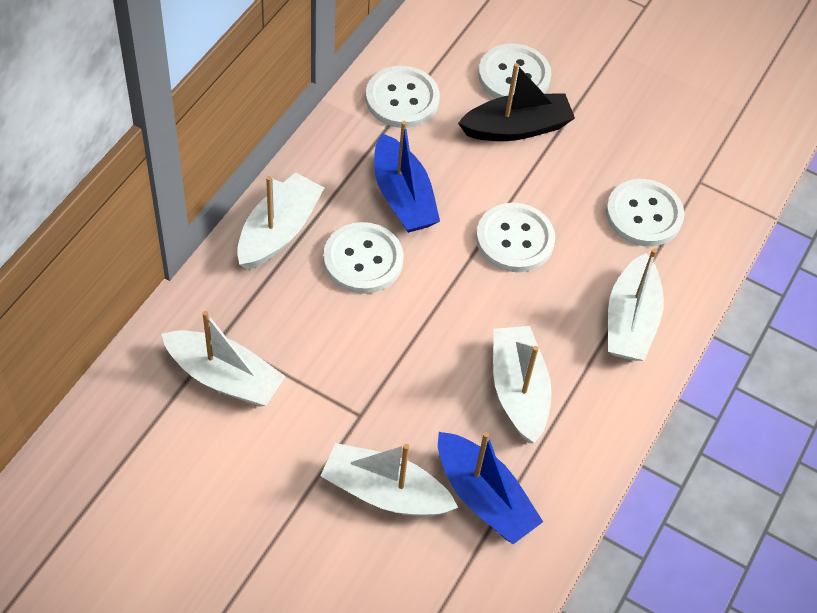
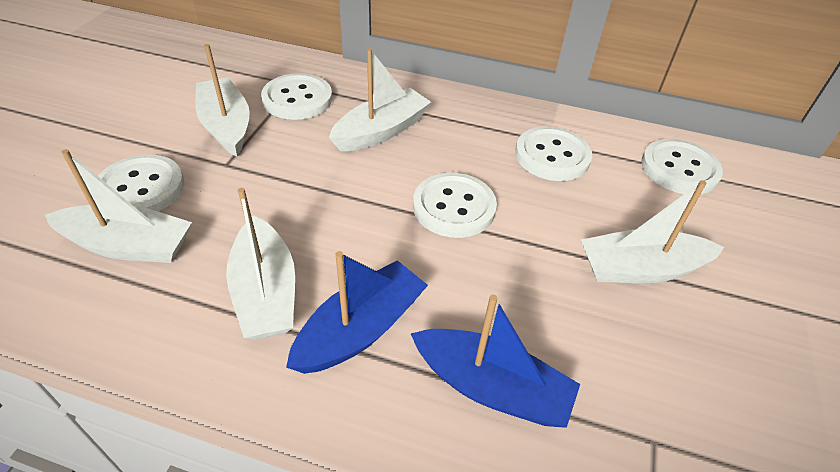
black boat: [458,63,575,141] = 1 -> none = 0

